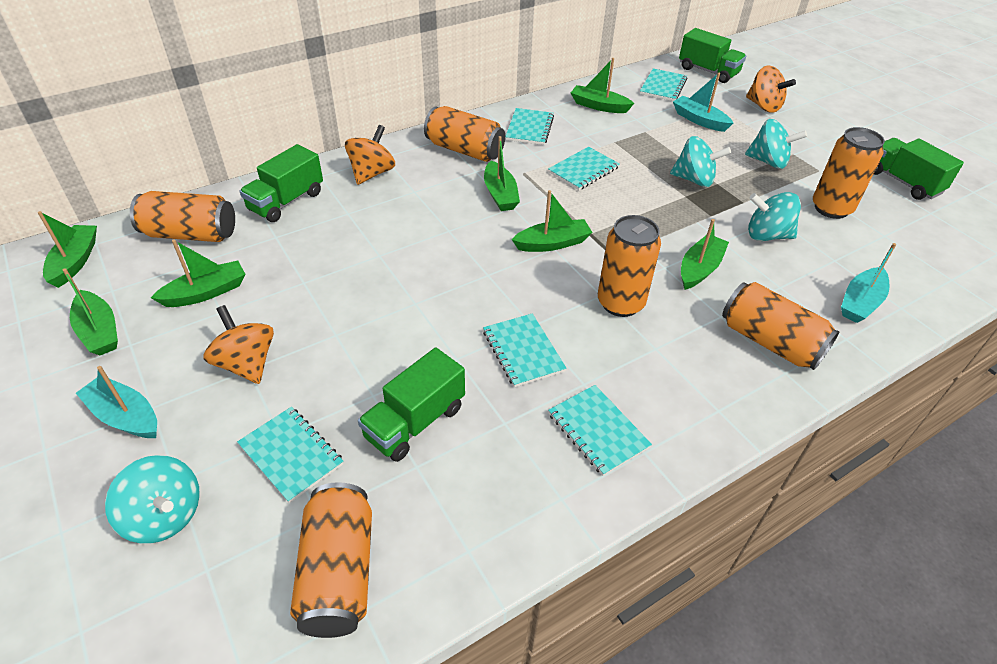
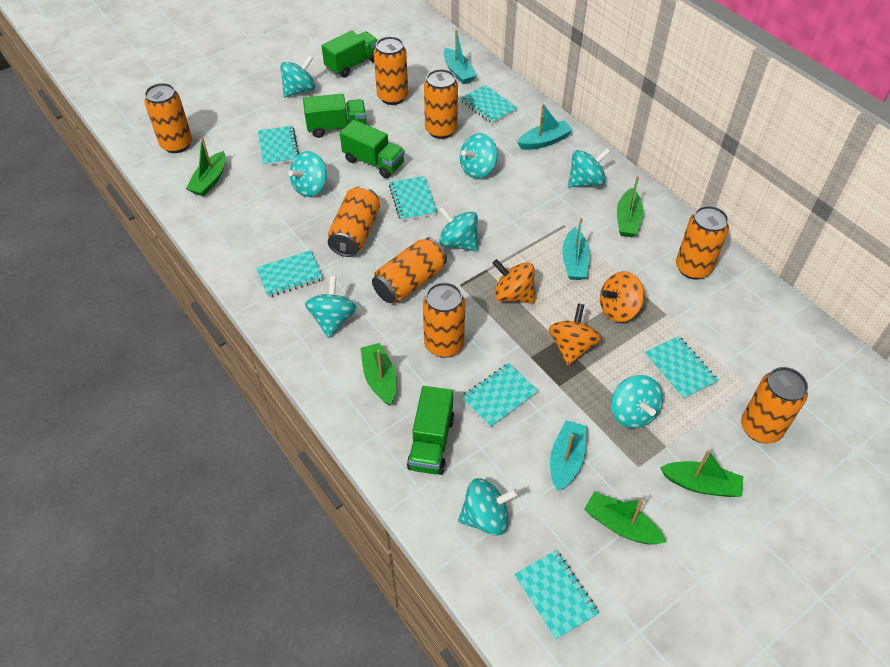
green boat: [38,211,97,288] [63,268,118,355] [151,239,245,307] [484,136,520,211] [511,190,593,252] [571,58,634,113] [681,219,729,290] = 7 -> [186,137,226,196] [361,343,397,406] [584,492,666,545] [617,176,644,237] [660,450,743,497] = 5
orange can: [130,191,235,242] [290,482,372,638] [424,106,505,162] [598,215,661,317] [722,282,840,370] [813,127,885,219] = 6 -> [144,83,192,153] [328,186,380,257] [372,237,447,303] [374,36,408,105] [423,282,465,358] [424,69,458,139] [676,206,729,279] [741,367,808,443] = 8
turquoise boat: [76,366,157,438] [673,73,733,132] [841,243,896,323] = 3 -> [444,30,477,84] [517,104,573,150] [550,420,587,491] [562,218,590,280] = 4
turquoise notebook: [237,407,343,503] [483,313,566,387] [505,108,554,145] [548,147,620,190] [548,385,652,476] [640,68,687,101] = 6 -> [256,250,323,297] [258,126,299,166] [389,176,437,221] [460,85,517,124] [461,363,538,428] [514,550,599,640] [645,336,718,400] = 7
turquoise spinning top: [105,455,200,544] [670,136,731,187] [745,119,807,169] [748,192,801,241] = 4 -> [280,55,316,98] [288,151,327,197] [305,276,357,338] [439,206,478,252] [458,478,519,536] [460,133,498,178] [568,148,611,188] [611,375,663,428] = 8

